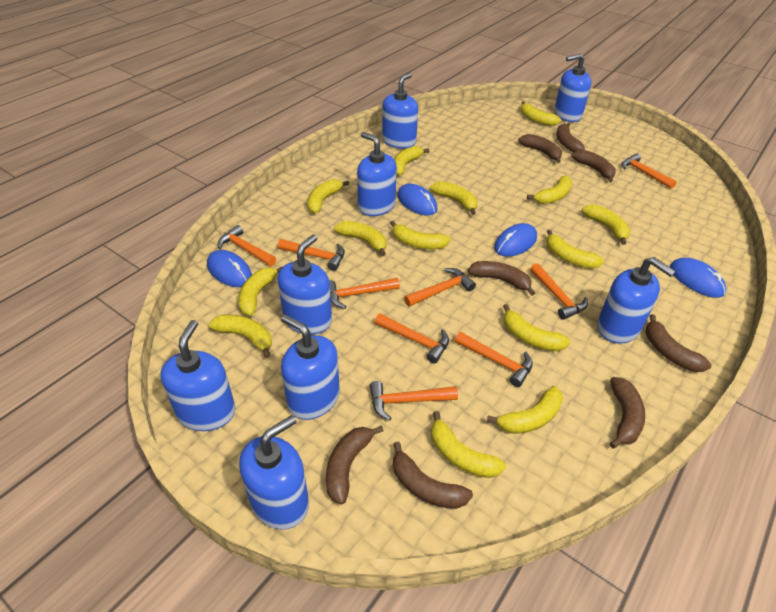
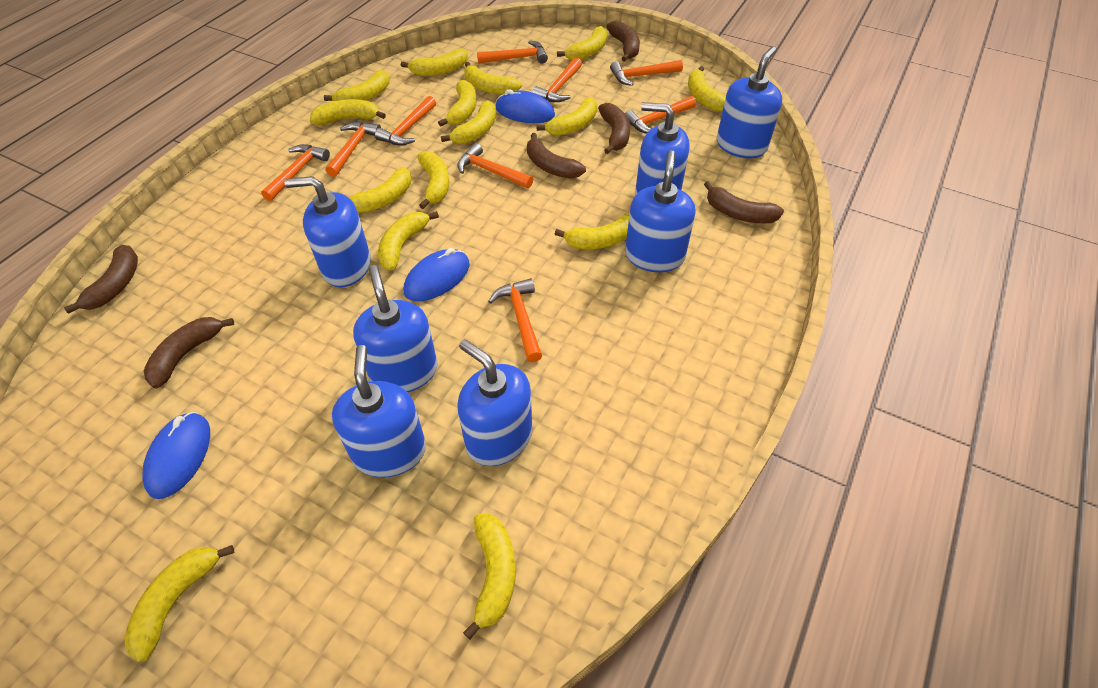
blue mouse: [207,250,252,287] [397,184,438,216] [494,223,537,257] [670,258,726,298] = 4 -> [142,412,210,499] [404,248,470,301] [496,89,555,123] = 3
blue soap dispenser: [160,320,235,431] [239,415,309,530] [278,235,332,334] [281,314,340,420] [357,132,397,216] [382,73,418,149] [554,53,591,122] [597,257,675,343] = 8 -> [284,176,371,287] [332,345,426,478] [353,265,437,392] [457,339,532,466] [625,150,696,272] [635,102,690,195] [717,46,782,158] = 7
brown banana: [326,425,383,504] [393,441,473,509] [468,261,535,296] [518,134,562,163] [556,122,585,153] [571,150,616,182] [610,377,645,448] [645,314,711,372] = 8 -> [64,245,138,314] [143,317,234,388] [527,133,586,179] [598,103,630,154] [606,20,640,62] [704,181,784,223] = 6
yellow banana: [209,314,272,358] [238,267,282,316] [307,179,349,214] [334,221,386,256] [390,221,451,249] [394,146,430,176] [430,181,477,215] [431,411,506,478] [487,386,563,434] [503,304,571,351] [520,101,561,126] [527,176,572,204] [546,230,604,269] [582,204,630,245] = 14 -> [124,545,235,663] [310,99,386,125] [324,70,389,101] [350,168,411,213] [378,211,439,270] [401,49,468,76] [417,151,449,209] [438,80,476,127] [441,100,496,144] [463,514,516,640] [464,62,522,95] [537,97,597,136] [555,213,630,249] [557,26,607,60] [688,66,726,112] = 15

